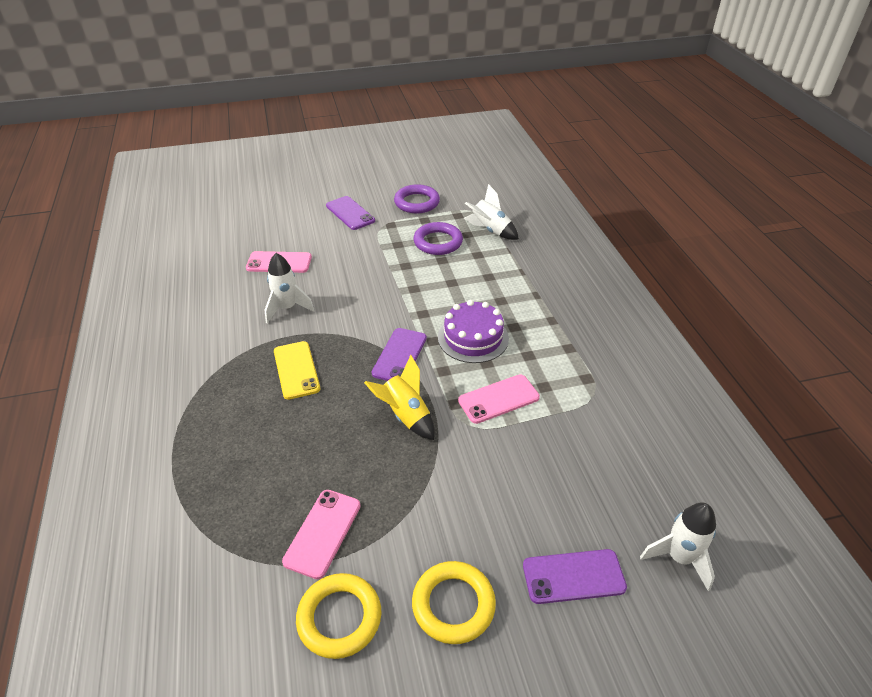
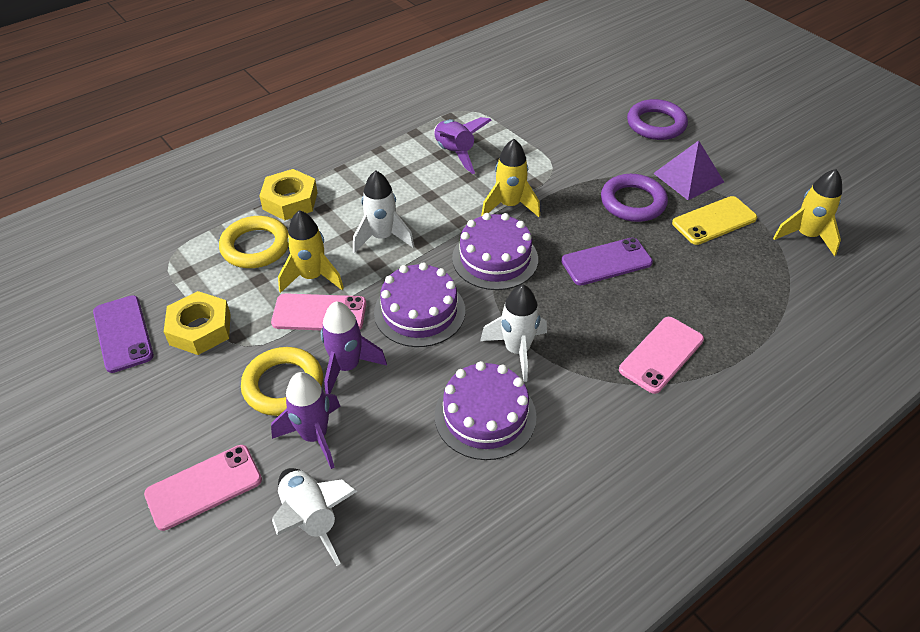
purple cake: [438,300,509,363] = 1 -> [374,262,465,347] [435,361,536,460] [452,213,538,290] = 3
purple phone: [326,196,375,230] [372,328,427,381] [523,549,627,604] = 3 -> [93,295,154,373] [561,237,653,286] = 2
purple pyramid: none = 0 -> [653,141,724,200] = 1
purple rocket: none = 0 -> [271,372,341,469] [321,301,387,394] [434,117,492,174] = 3
yellow nut: none = 0 -> [164,291,231,355] [259,169,318,220] = 2
yellow rocket: [364,355,435,440] = 1 -> [278,210,344,293] [481,139,540,217] [773,169,842,256] = 3

